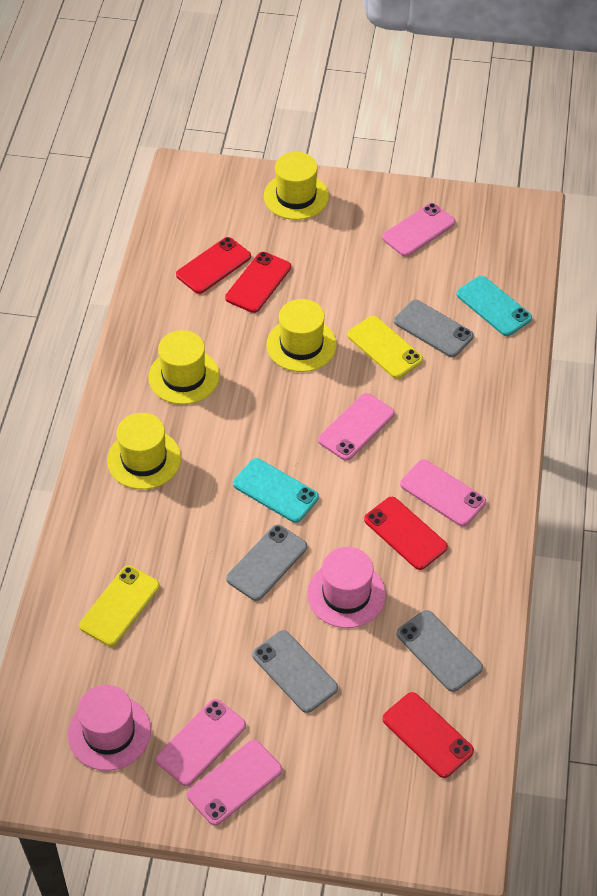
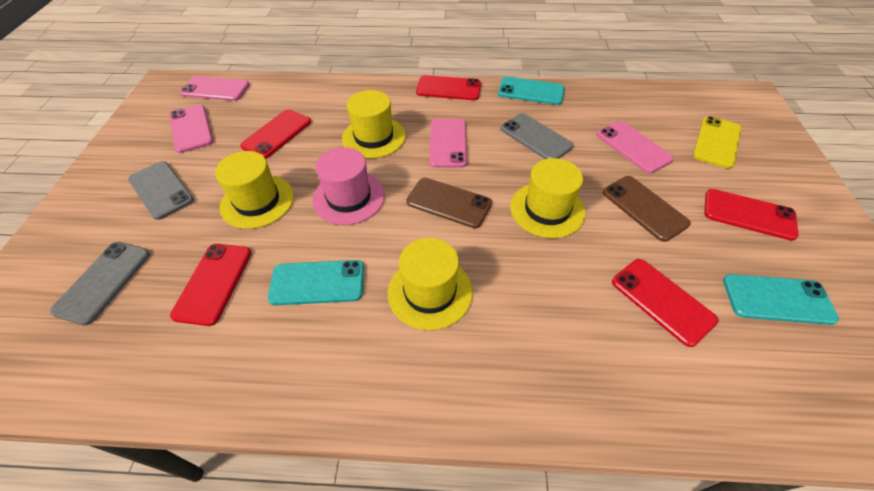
brown phone: none = 0 -> [406,178,492,228] [603,176,691,242] = 2
grey phone: [226,525,307,601] [252,630,338,713] [394,300,474,357] [397,610,483,692] = 4 -> [50,242,150,326] [128,161,194,220] [500,113,574,159] = 3
pink hat: [68,685,151,771] [307,547,386,628] = 2 -> [312,147,385,225] = 1
pink phone: [156,699,246,786] [187,740,282,826] [318,393,395,461] [382,203,455,257] [400,459,486,527] = 5 -> [169,105,213,153] [180,76,250,101] [429,119,467,168] [597,121,674,173] = 4
red phone: [176,237,251,294] [225,252,291,313] [364,497,448,570] [382,692,474,778] = 4 -> [170,244,251,326] [240,109,311,159] [416,75,481,100] [612,259,719,347] [704,189,799,241] = 5
turquoise phone: [233,458,319,523] [456,276,532,336] = 2 -> [268,260,364,305] [498,77,565,105] [723,274,839,325] = 3
yellow phone: [79,566,160,646] [347,316,423,379] = 2 -> [693,116,741,169] = 1

